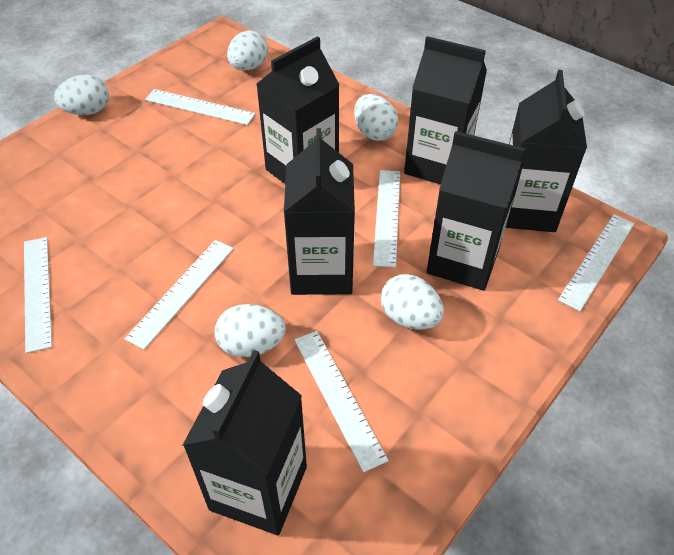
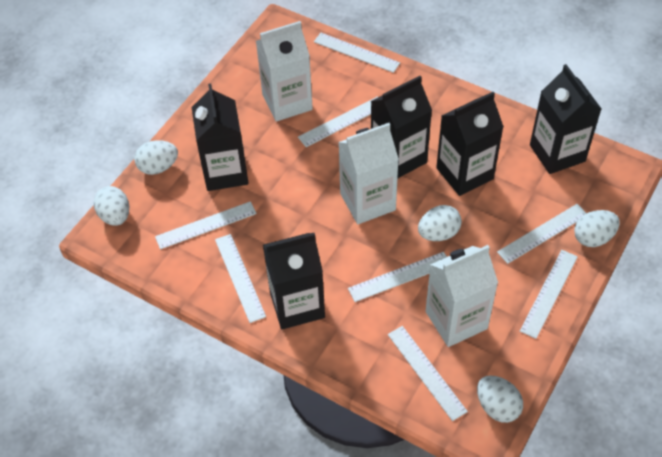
black carton: [183,350,307,535] [256,36,340,184] [284,128,355,295] [404,36,487,185] [427,131,525,291] [505,70,587,232] = 6 -> [192,83,249,191] [263,233,325,329] [371,76,432,179] [436,92,504,196] [530,64,601,174] = 5
white carton: none = 0 -> [256,21,313,122] [338,123,399,224] [426,245,498,347] = 3
white ruler: [24,237,52,353] [125,240,234,350] [145,89,255,125] [294,331,389,473] [373,170,400,268] [558,214,635,311] = 6 -> [155,201,257,250] [215,234,266,323] [298,97,378,147] [314,33,400,73] [348,252,447,302] [388,326,468,421] [497,204,586,264] [520,250,578,339] = 8

